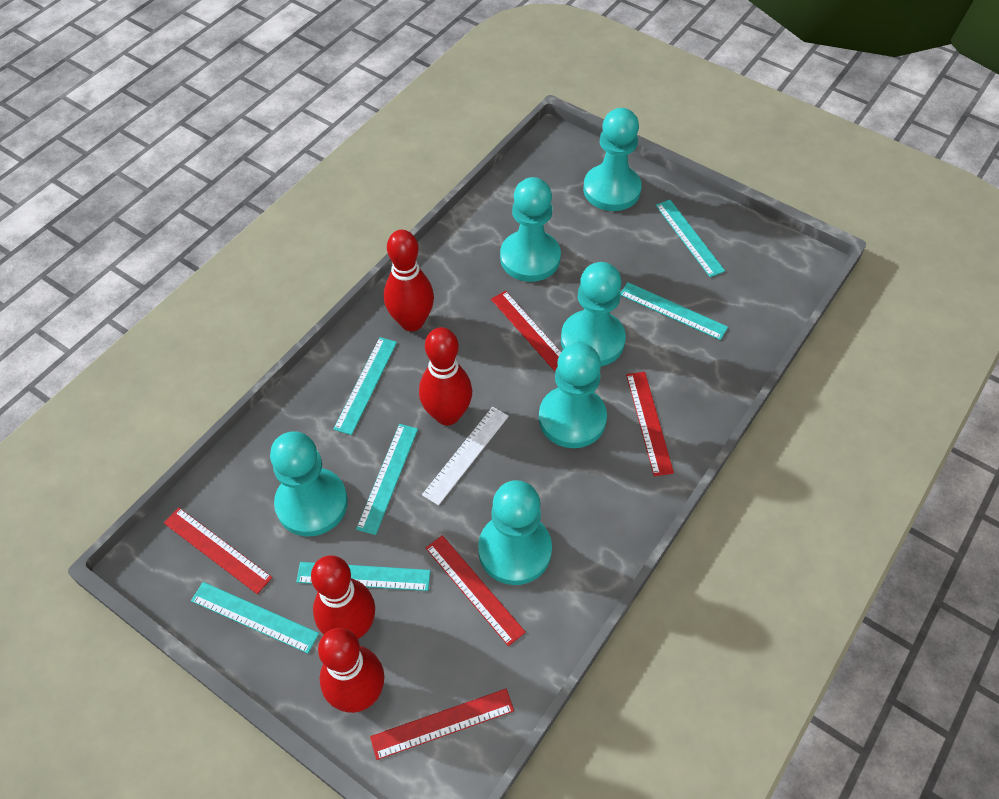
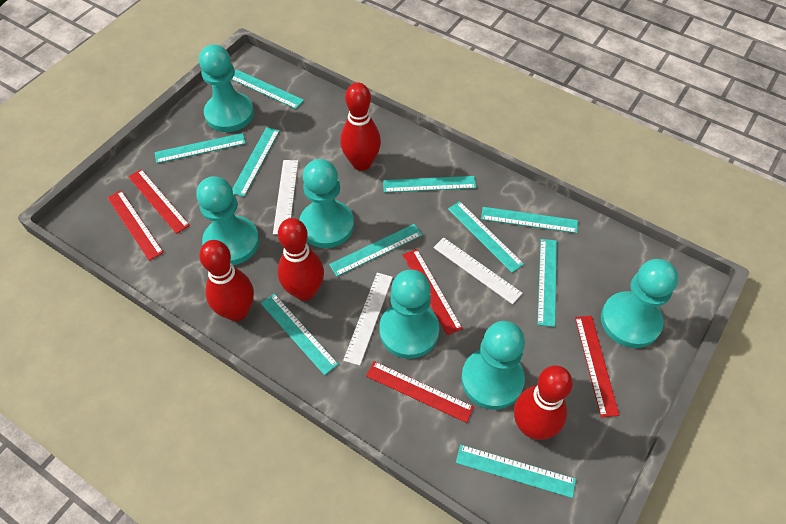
turquoise ruler: [191,582,319,654] [296,562,431,591] [333,337,397,435] [356,424,418,535] [621,282,728,340] [656,200,725,277] = 6 -> [155,133,246,163] [232,70,304,109] [232,127,280,197] [261,294,338,375] [329,224,422,277] [383,176,476,193] [448,201,524,273] [456,445,576,498] [481,207,578,233] [537,239,557,327] = 10
white ruler: [422,407,509,506] = 1 -> [273,160,298,235] [343,273,393,366] [433,237,522,304] = 3

